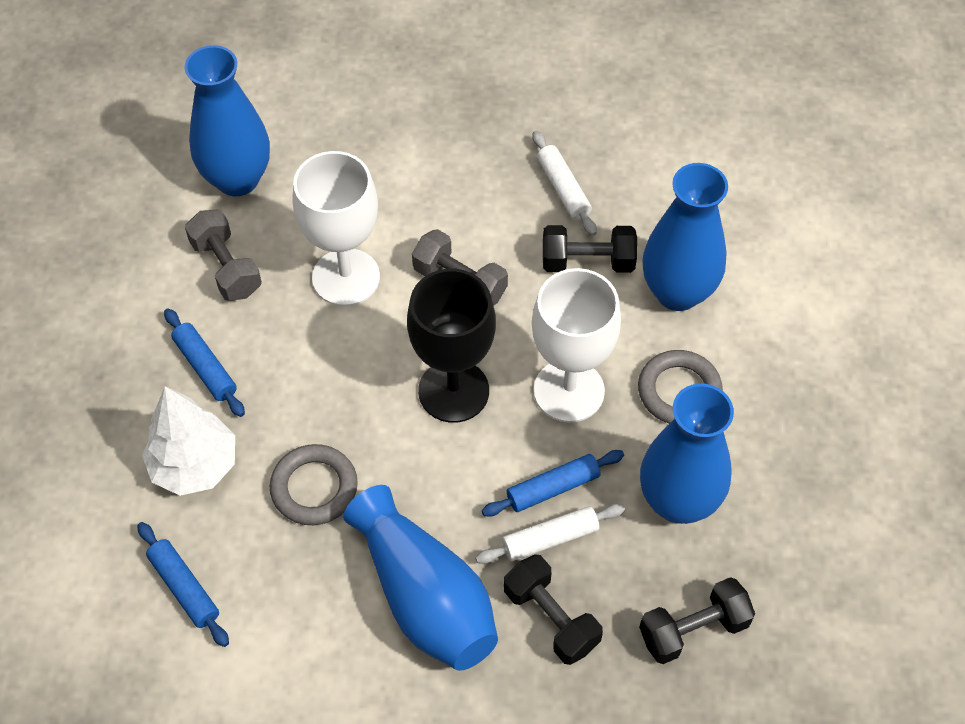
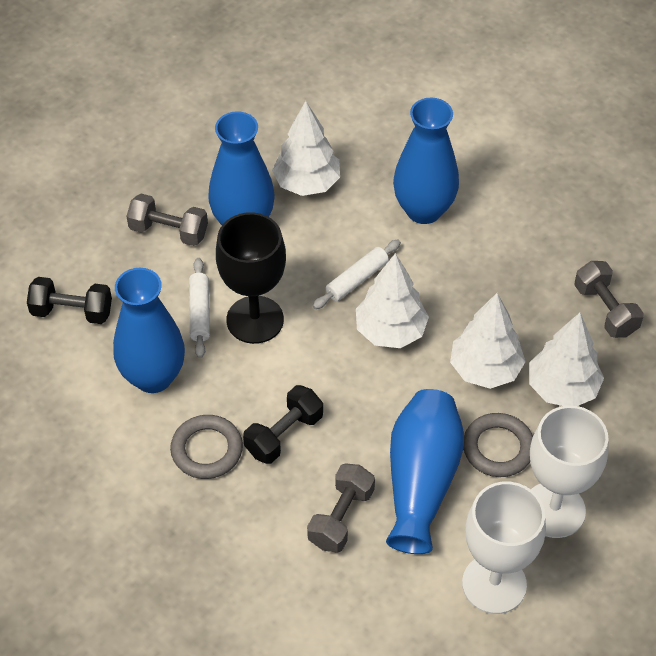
black dumbbell: [504,554,603,665] [543,225,637,273] [639,577,755,664] = 3 -> [27,277,112,324] [243,385,323,464] = 2
blue rolling pin: [137,522,229,647] [164,308,245,417] [482,450,624,516] = 3 -> none = 0
grey dumbbell: [185,210,262,301] [412,229,508,306] = 2 -> [127,194,208,246] [307,463,375,553] [574,261,644,338] = 3
white tree: [142,386,235,496] = 1 -> [272,101,340,196] [356,253,429,348] [450,293,525,389] [529,313,604,406] = 4

